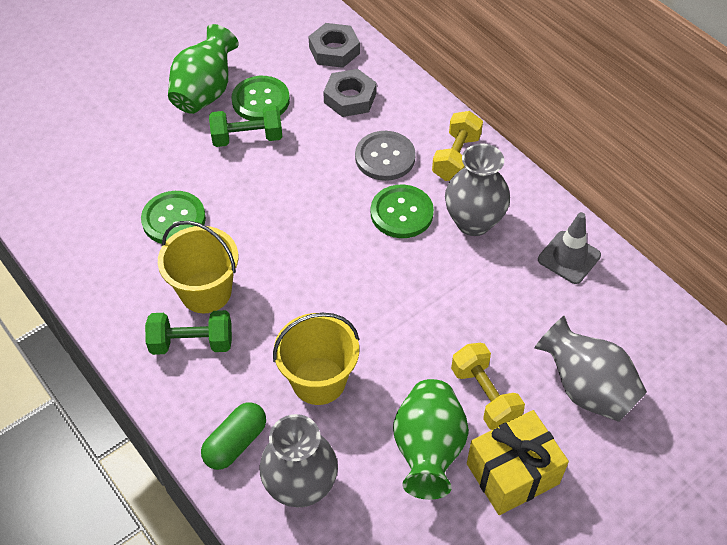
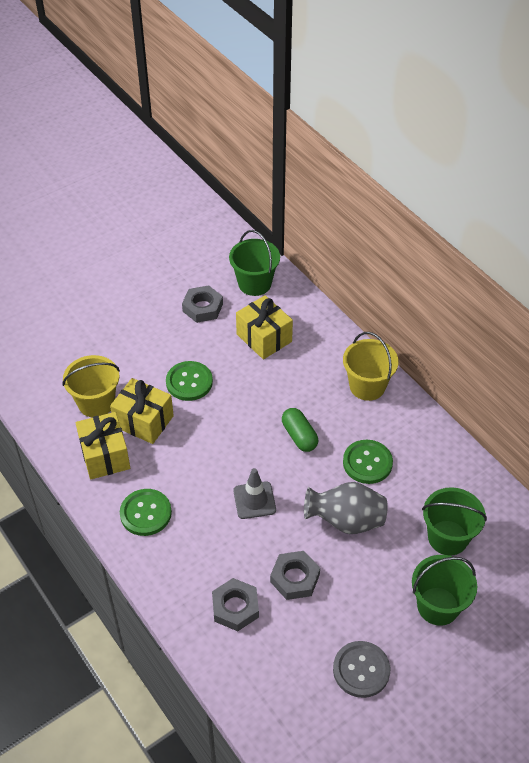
green bucket: none = 0 -> [229,230,280,296] [412,555,477,626] [422,487,487,556] = 3
green dumbbell: [145,310,232,355] [209,105,282,147] = 2 -> none = 0
green vase: [168,24,239,114] [393,379,469,500] = 2 -> none = 0
grey nut: [308,23,360,68] [323,69,377,117] = 2 -> [182,285,223,323] [212,578,259,631] [270,551,320,600] = 3
grey vase: [260,414,338,508] [445,143,510,236] [534,316,647,422] = 3 -> [304,482,388,534] = 1
yellow dumbbell: [432,111,483,181] [451,343,525,430] = 2 -> none = 0
yellow gift: [467,410,569,515] = 1 -> [76,412,130,480] [110,378,174,444] [236,295,293,359] = 3

